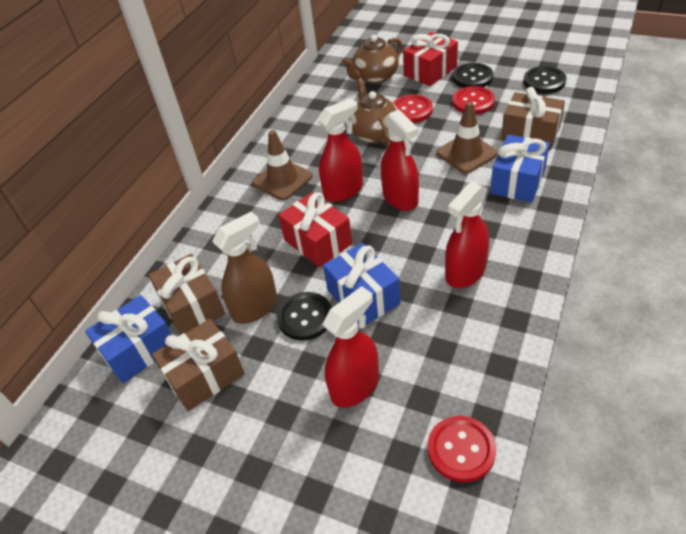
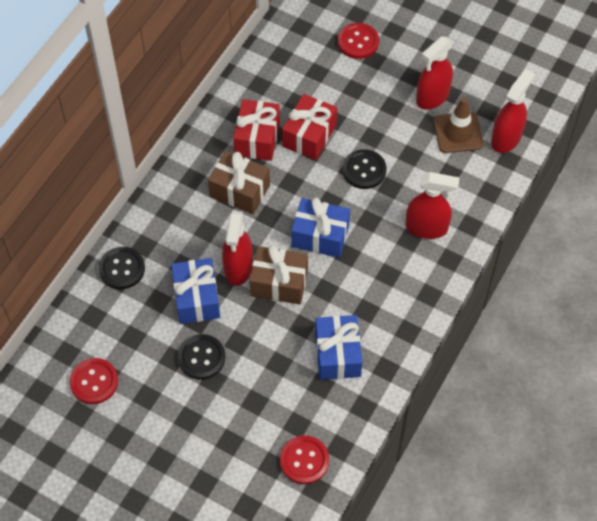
brown gift: [149,254,225,335] [152,319,245,411] [501,87,565,150] = 3 -> [208,151,270,214] [250,245,308,304] = 2
brown spray bottle: [212,212,277,324] = 1 -> none = 0
brown teapot: [342,35,402,84] [349,78,398,145] = 2 -> none = 0
brown traffic cone: [252,130,313,200] [436,102,498,174] = 2 -> [434,97,483,153] = 1

